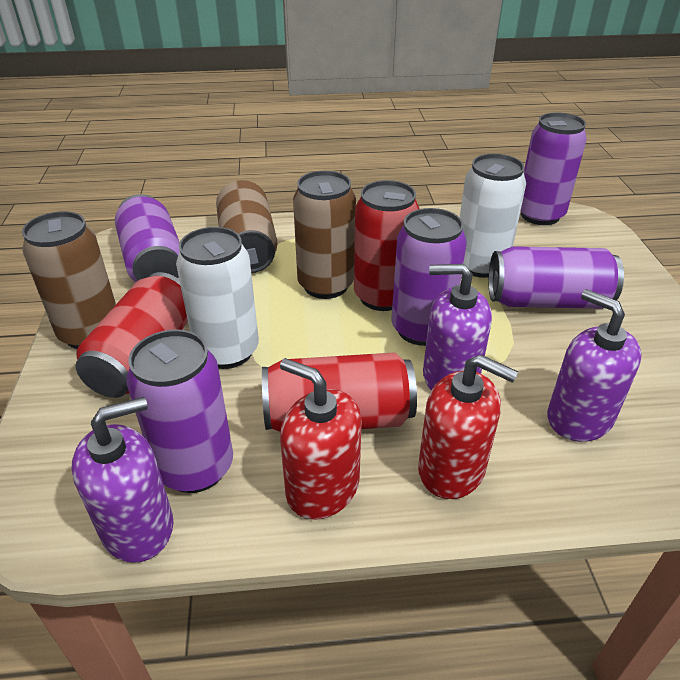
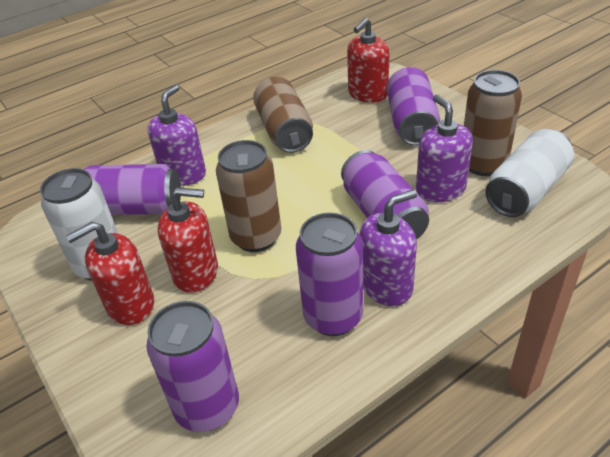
red can: [76,272,188,398] [262,352,417,432] [354,180,420,311] = 3 -> none = 0
red soap dispenser: [280,358,362,520] [418,354,518,499] = 2 -> [66,222,154,325] [158,187,218,293] [347,18,389,103] = 3

